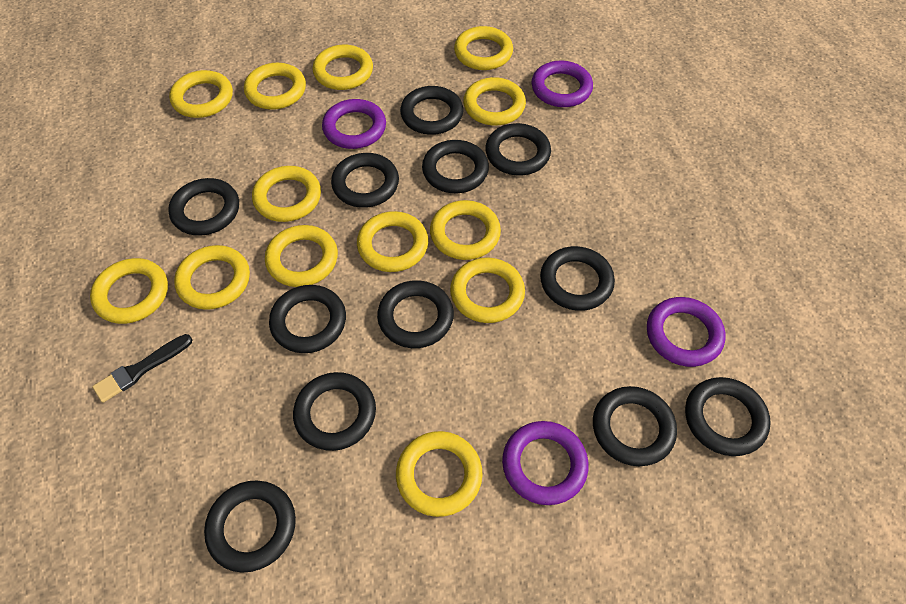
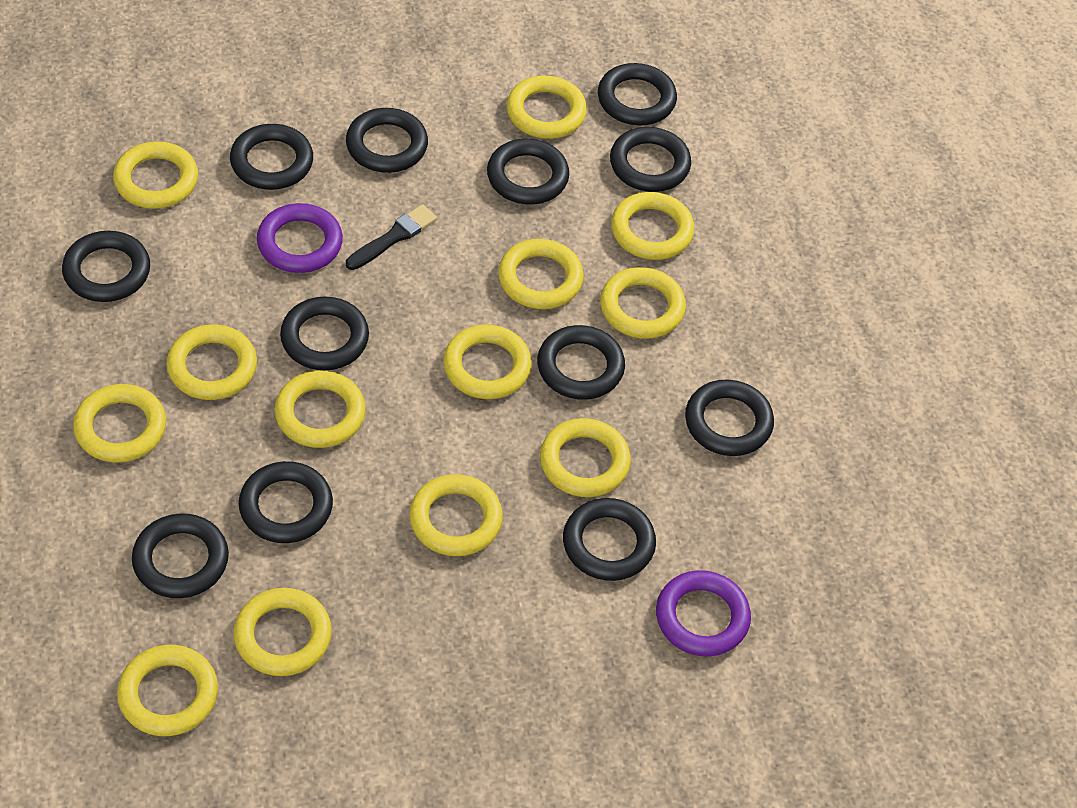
purple ring: [322,99,386,149] [502,421,589,505] [532,60,593,107] [647,297,725,367] = 4 -> [257,203,343,273] [656,570,751,657] = 2

